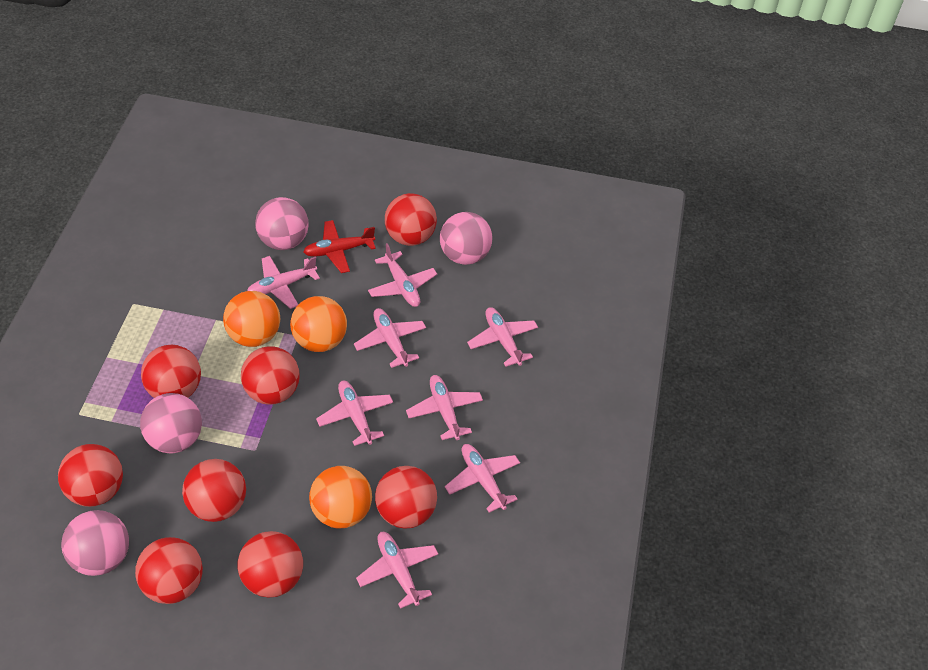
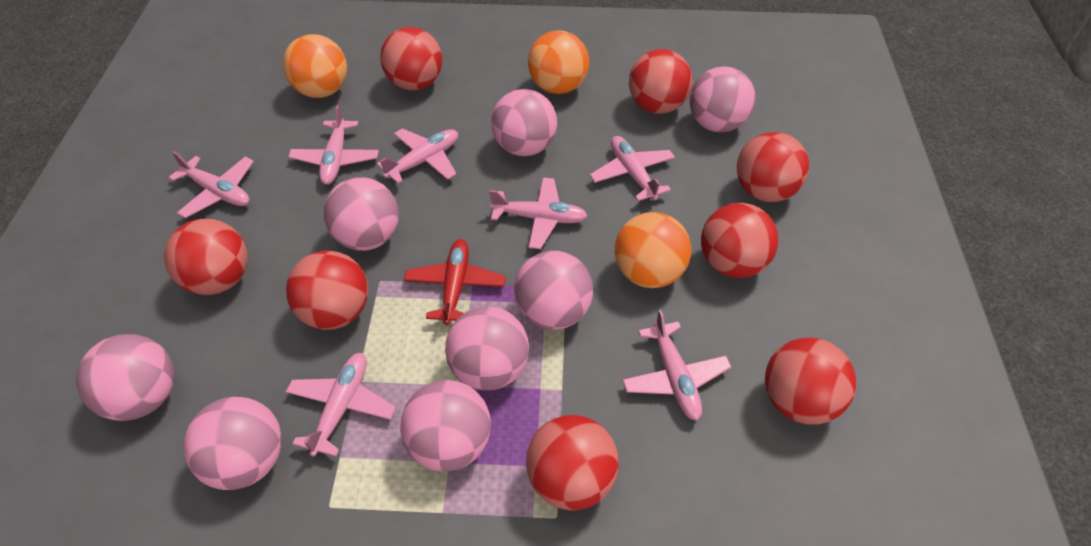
pink ball: [61,510,129,576] [140,393,202,454] [255,197,309,250] [440,212,493,265] = 4 -> [76,334,174,421] [183,397,282,490] [324,177,399,251] [400,380,491,472] [445,306,529,390] [491,89,557,156] [514,251,593,330] [689,66,755,132] = 8
pink plane: [247,256,320,309] [316,381,393,446] [354,308,426,368] [356,532,438,609] [368,243,437,307] [406,375,483,440] [445,444,520,513] [467,307,538,367] = 8 -> [168,151,254,218] [286,353,396,457] [288,105,379,185] [377,128,458,184] [489,177,587,249] [590,136,675,201] [622,310,731,420] = 7

